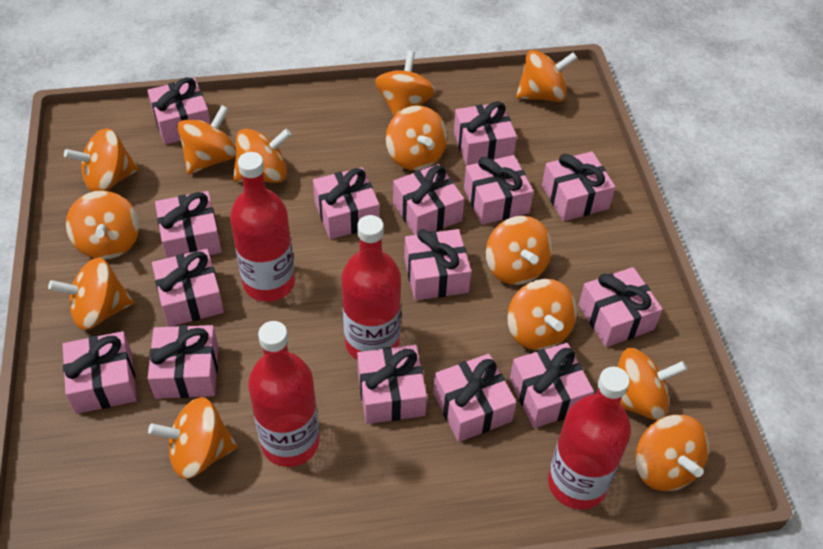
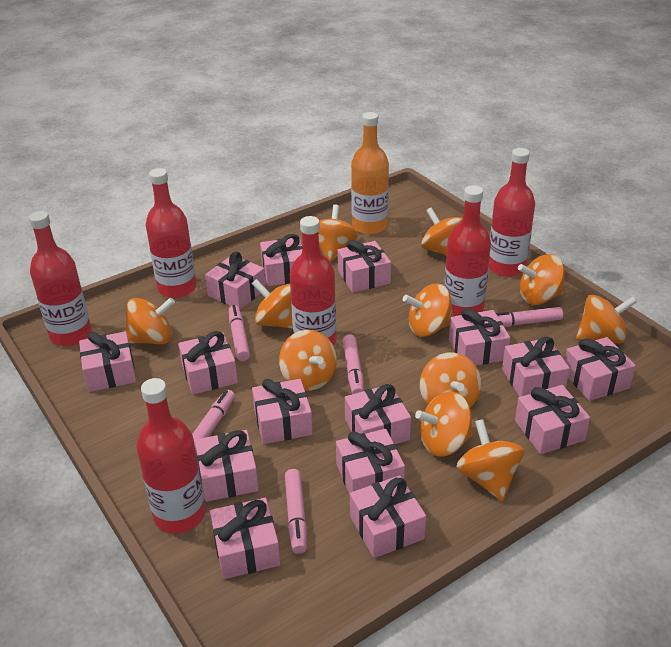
orange bottle: none = 0 -> [351,112,389,234] = 1
orange spinning top: [48,258,134,330] [64,128,139,192] [66,191,139,259] [148,397,238,479] [177,105,236,174] [233,129,291,183] [375,51,436,116] [386,105,447,170] [486,216,552,285] [507,279,577,350] [516,50,577,102] [617,348,687,420] [635,415,709,491] = 13 -> [125,297,175,344] [252,279,293,329] [279,330,337,391] [318,205,358,262] [403,283,454,337] [415,392,474,457] [420,352,481,408] [421,207,463,256] [456,419,524,501] [518,254,565,305] [576,295,637,344] = 11
pink marker: none = 0 -> [192,390,235,455] [229,305,250,361] [285,469,307,554] [343,334,364,394] [496,307,563,327] = 5
red bottle: [230,152,295,302] [248,321,319,467] [341,215,401,360] [548,367,631,510] = 4 -> [29,211,92,346] [137,378,206,534] [146,168,197,298] [290,216,336,346] [444,185,491,316] [489,148,535,277] = 6

